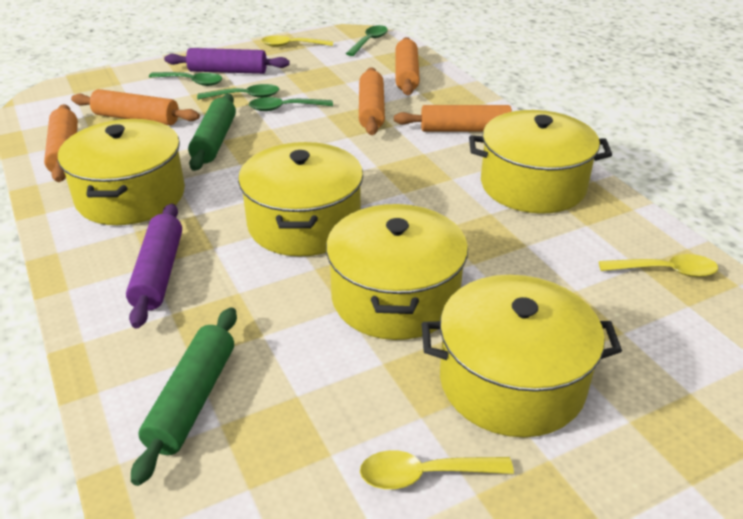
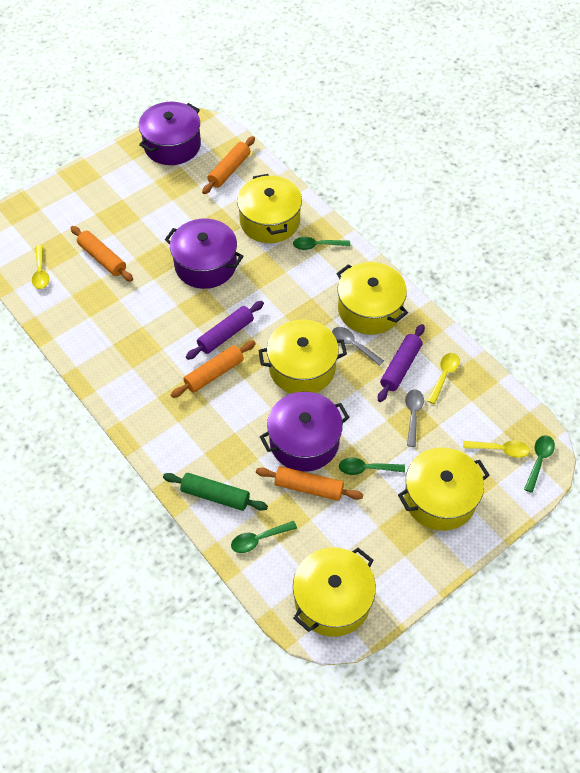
green rolling pin: [131,307,237,486] [188,94,236,171] = 2 -> [163,473,268,511] = 1
grey spoon: none = 0 -> [332,327,384,366] [405,389,424,447] = 2
orange rolling pin: [44,104,78,182] [71,89,200,125] [359,67,385,135] [394,105,512,132] [395,37,420,95] = 5 -> [71,226,133,282] [171,341,256,398] [202,136,255,194] [256,466,363,501] = 4
purple pot: none = 0 -> [139,102,201,165] [165,218,243,289] [260,392,350,472] = 3

